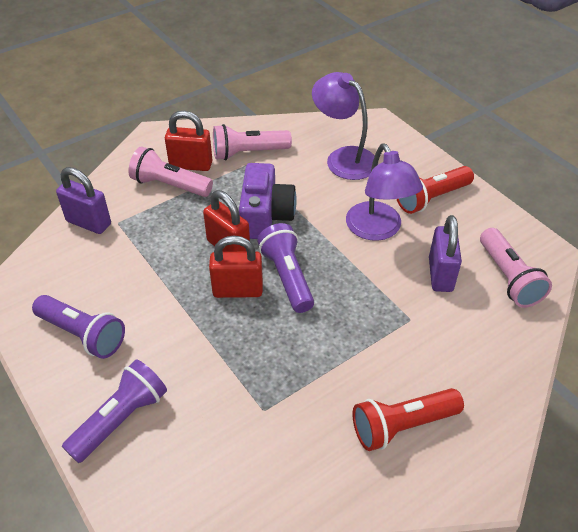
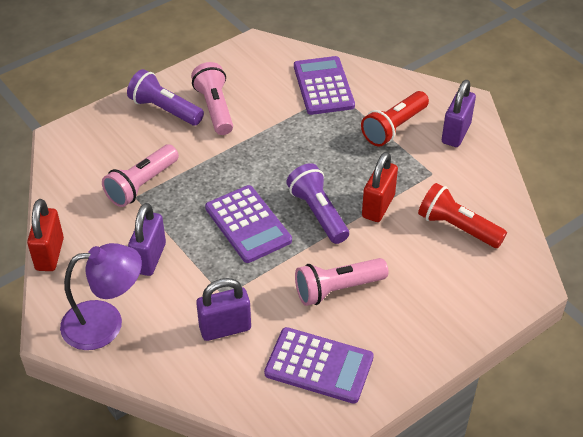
purple calculator: none = 0 -> [205,185,292,263] [264,327,374,404] [294,56,355,115] = 3
purple camera: [239,163,297,239] = 1 -> none = 0
purple flashlight: [32,295,125,359] [62,359,167,463] [257,223,314,313] = 3 -> [127,69,204,125] [286,163,349,244] = 2
purple lamp: [312,72,375,180] [346,143,423,241] = 2 -> [60,243,142,350] = 1
purple padlock: [56,167,111,234] [429,215,462,292] = 2 -> [128,203,166,276] [196,278,251,341] [442,80,476,147] = 3
red padlock: [165,111,213,171] [203,190,250,252] [209,236,263,298] = 3 -> [27,199,64,271] [362,152,398,222] = 2

